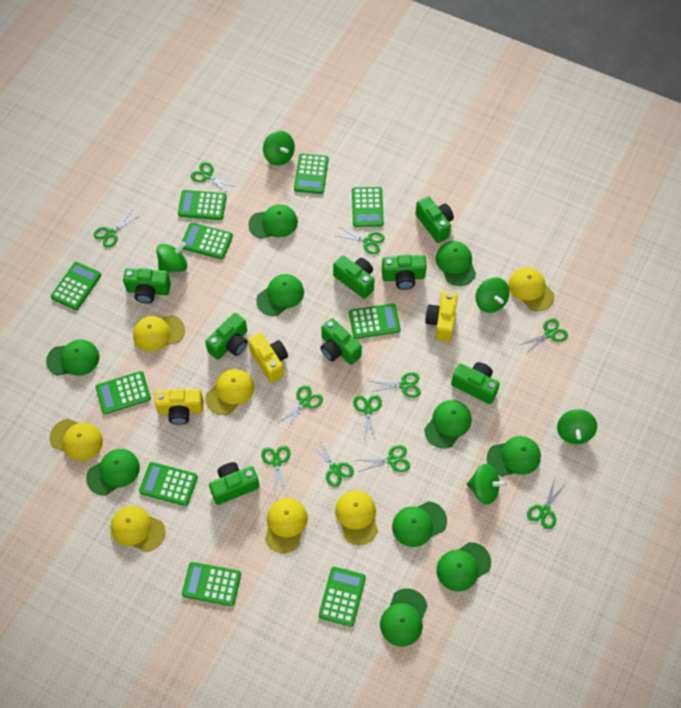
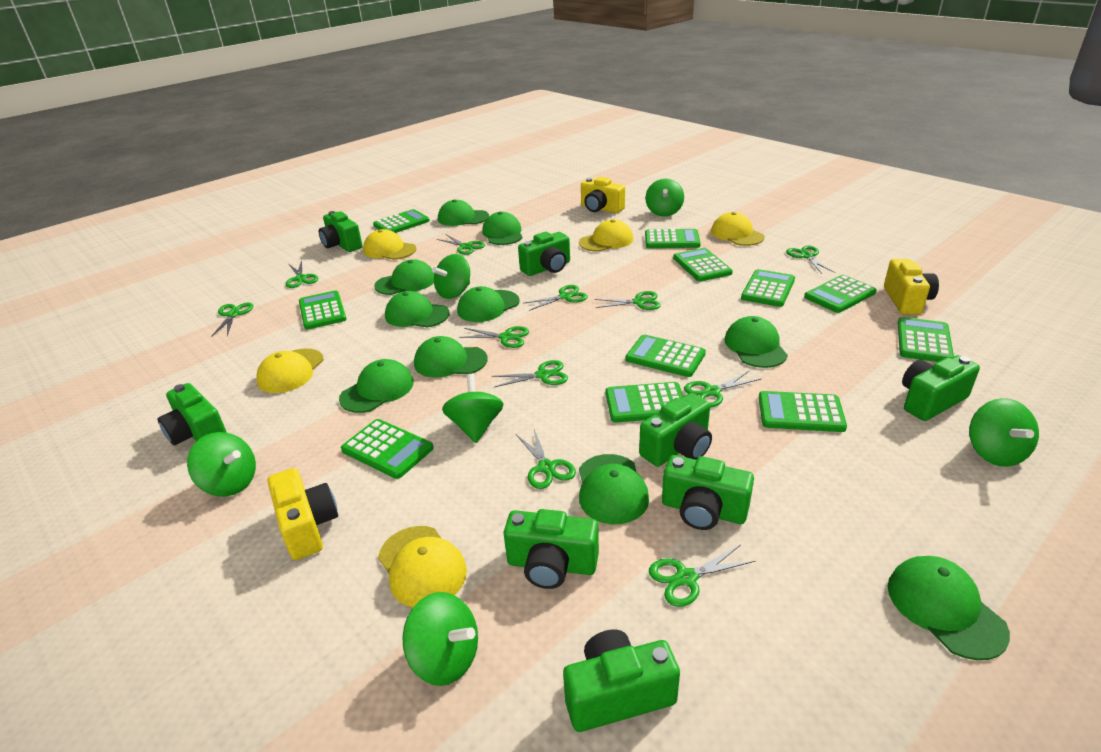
green calculator: [51,262,101,310] [96,371,151,414] [139,462,198,506] [178,190,227,220] [181,222,233,259] [182,562,241,606] [294,154,329,194] [319,567,366,627] [349,303,401,339] [352,187,384,227] = 10 -> [299,290,347,330] [341,419,434,479] [373,209,430,233] [605,382,684,422] [626,335,706,377] [645,229,701,248] [673,248,733,281] [741,269,795,307] [759,391,847,432] [804,275,877,313] [898,317,954,362] = 11
green spinning top: [156,242,187,272] [263,131,295,166] [467,464,507,504] [475,277,510,313] [557,409,597,444] = 5 -> [187,432,256,497] [403,592,478,686] [432,254,470,299] [442,374,504,443] [645,179,684,217] [969,398,1039,467] = 6
yellow cap: [50,419,103,461] [110,506,165,552] [133,315,185,352] [205,369,254,415] [265,498,308,553] [335,490,378,545] [508,267,555,311] = 7 -> [256,348,324,393] [363,229,416,260] [378,526,467,607] [579,219,633,251] [711,212,765,246] = 5

